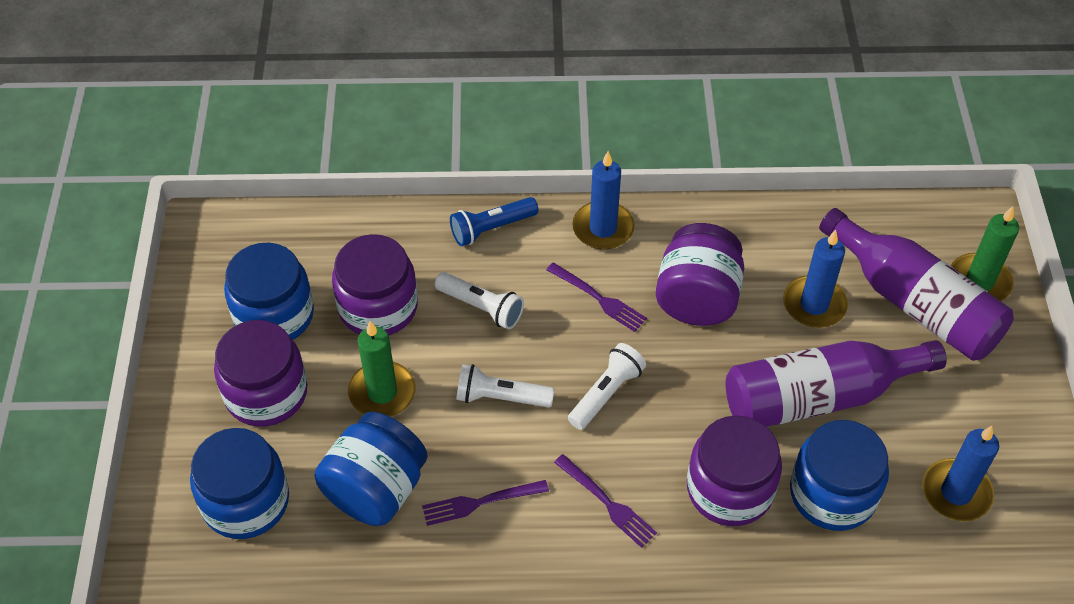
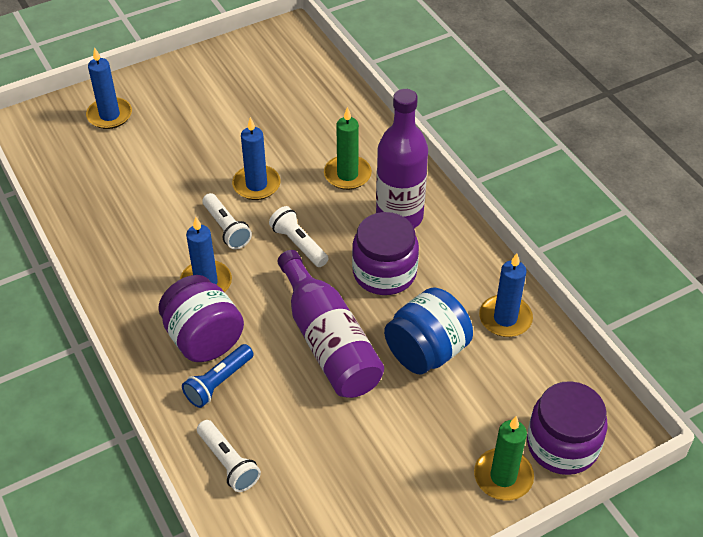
blue candle: [573,151,635,250] [783,230,848,328] [922,426,999,521] = 3 -> [86,47,132,129] [180,217,232,292] [232,117,280,200] [479,253,533,337] = 4
blue jar: [190,428,289,539] [224,243,314,340] [315,412,428,526] [790,420,889,531] = 4 -> [384,287,473,374] = 1
purple fork: [422,480,549,526] [546,262,647,332] [554,454,657,548] = 3 -> none = 0
purple jar: [214,320,308,427] [332,234,418,336] [656,223,744,326] [687,416,782,526] = 4 -> [158,275,244,362] [352,212,419,295] [527,381,608,475] = 3

